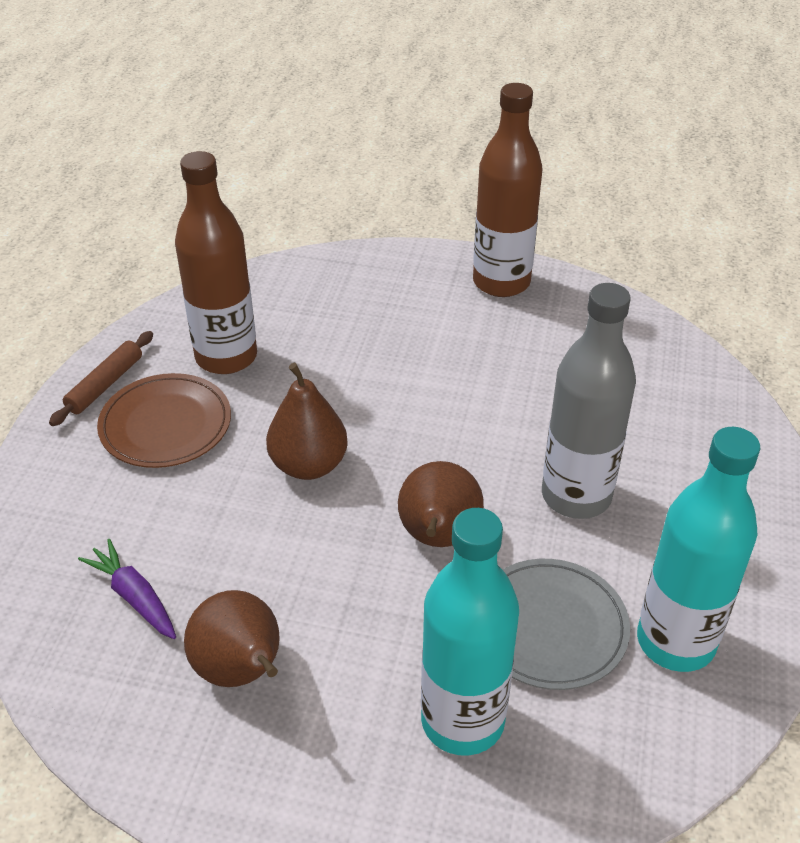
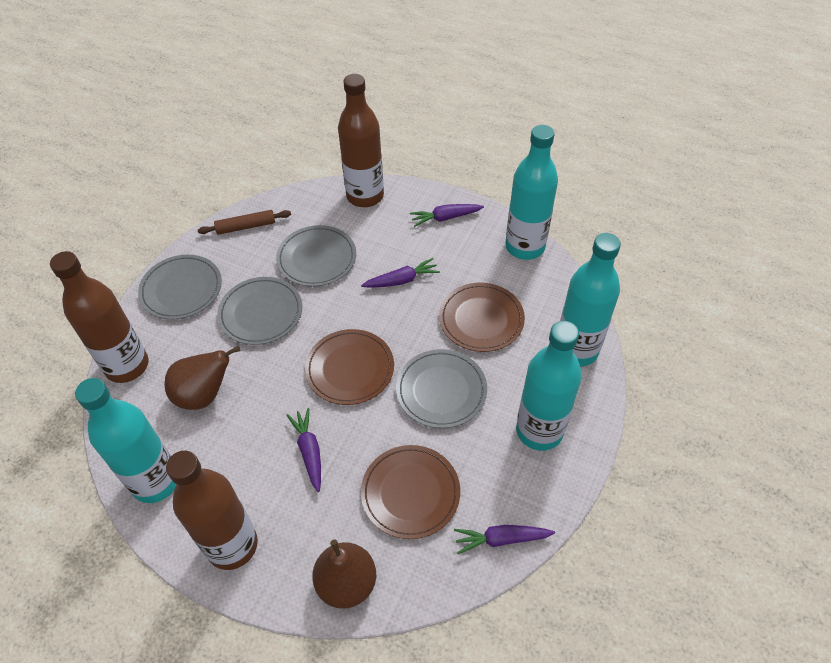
brown bottle: [175,151,257,374] [473,83,542,297] = 2 -> [50,251,149,383] [166,451,258,570] [338,74,384,207] = 3
brown pear: [184,590,280,687] [266,363,348,480] [398,461,484,547] = 3 -> [164,346,240,410] [312,539,376,609] = 2
brown plate: [97,373,231,468] = 1 -> [305,329,394,405] [361,445,460,539] [439,283,525,352] = 3
grey bottle: [542,283,636,519] = 1 -> none = 0
grey plate: [502,559,630,690] = 1 -> [138,255,222,320] [217,277,302,345] [276,225,356,287] [396,349,487,428] = 4
purple carrot: [78,539,176,639] = 1 -> [286,408,321,492] [361,258,440,288] [410,204,484,227] [454,525,555,554] = 4
turquoise bottle: [421,508,519,756] [637,427,760,672] = 2 -> [75,378,176,503] [505,125,558,260] [516,321,582,451] [560,233,621,367] = 4

